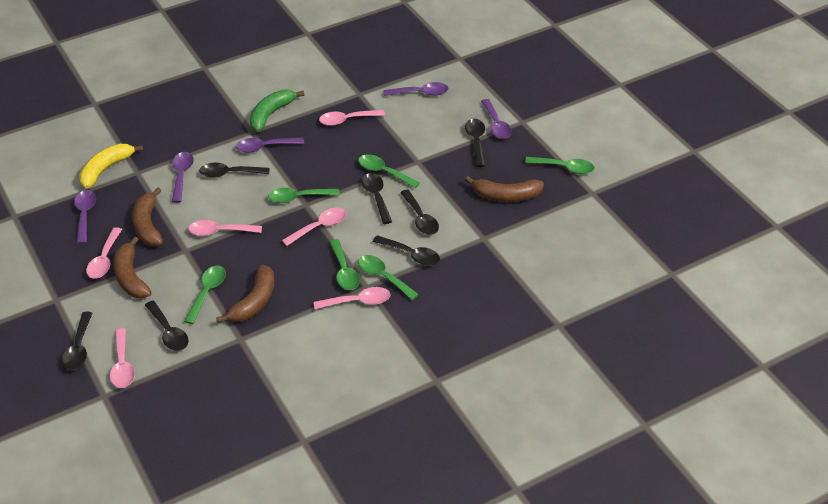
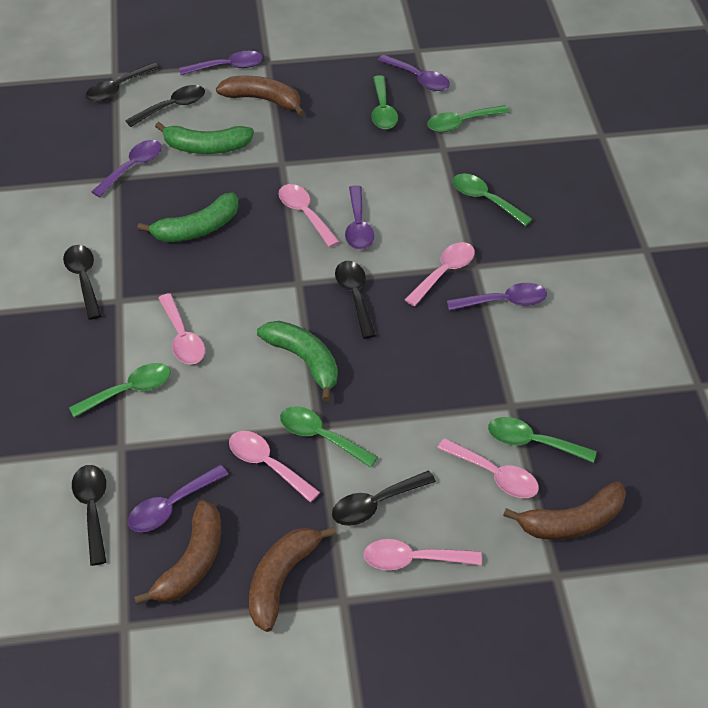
black spoon: [61,312,93,371] [145,301,189,351] [199,163,270,178] [361,173,392,224] [373,235,440,266] [400,190,439,235] [465,119,485,167] = 7 -> [63,245,102,320] [72,465,107,566] [86,62,160,102] [125,85,205,127] [332,471,436,526] [335,261,376,339] = 6
green banana: [250,89,304,132] = 1 -> [137,193,238,242] [155,122,254,154] [257,321,338,402] = 3
purple spoon: [74,190,96,244] [172,152,194,203] [236,138,304,153] [384,82,449,96] [481,99,512,139] = 5 -> [92,140,162,197] [128,465,229,532] [179,51,263,75] [345,185,374,250] [378,55,450,91] [447,283,547,311] = 6
yellow banana: [79,144,143,189] = 1 -> none = 0

